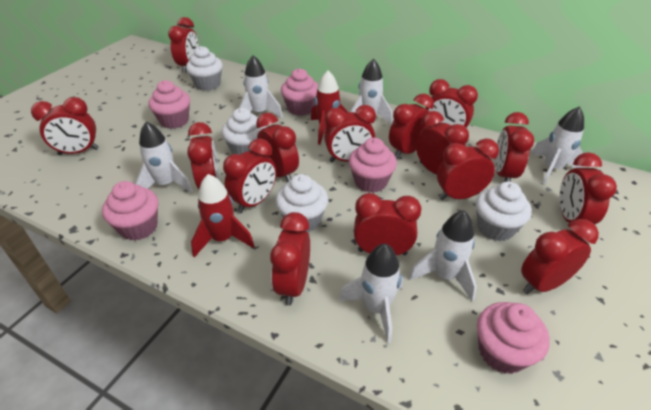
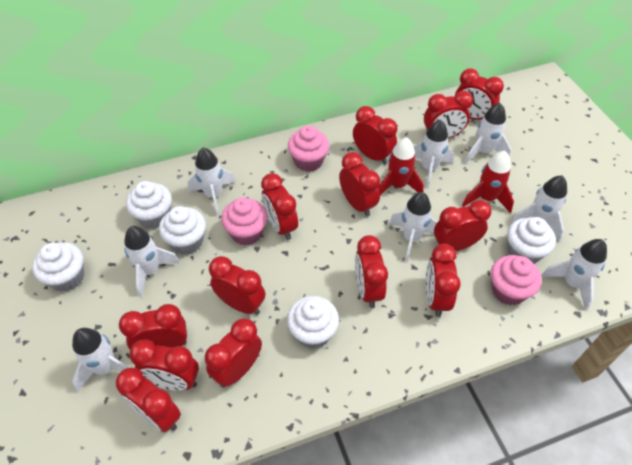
pink cupcake: [102,181,158,241] [149,80,190,129] [281,68,318,116] [349,138,397,193] [477,302,550,374] = 5 -> [221,197,268,245] [288,126,329,172] [491,255,542,305] = 3
red clock: [31,97,99,155] [168,17,199,73] [187,122,220,189] [223,138,276,213] [256,113,299,182] [270,212,310,306] [324,105,376,162] [354,193,422,256] [389,93,434,159] [416,111,469,174] [426,79,478,128] [437,138,499,200] [495,112,534,182] [521,219,599,294] [559,152,617,225] = 15 -> [116,368,181,433] [119,304,187,349] [129,339,199,391] [205,318,262,387] [209,256,265,315] [261,173,298,240] [339,152,380,217] [353,106,397,164] [355,235,388,308] [424,91,473,138] [426,244,461,317] [434,200,492,251] [455,69,504,120] = 13
white cupcake: [186,46,223,91] [222,108,266,155] [276,174,328,232] [476,182,532,241] = 4 -> [32,242,84,292] [126,181,172,229] [159,206,206,255] [287,296,339,349] [507,217,556,264] = 5
white rocket: [135,121,193,192] [239,55,283,118] [339,244,403,343] [350,59,392,124] [409,210,477,301] [531,106,584,185] = 6 -> [72,328,130,392] [124,226,181,297] [188,147,235,217] [389,192,437,262] [413,120,454,189] [465,103,511,164] [510,175,567,242] [541,239,607,310] = 8

